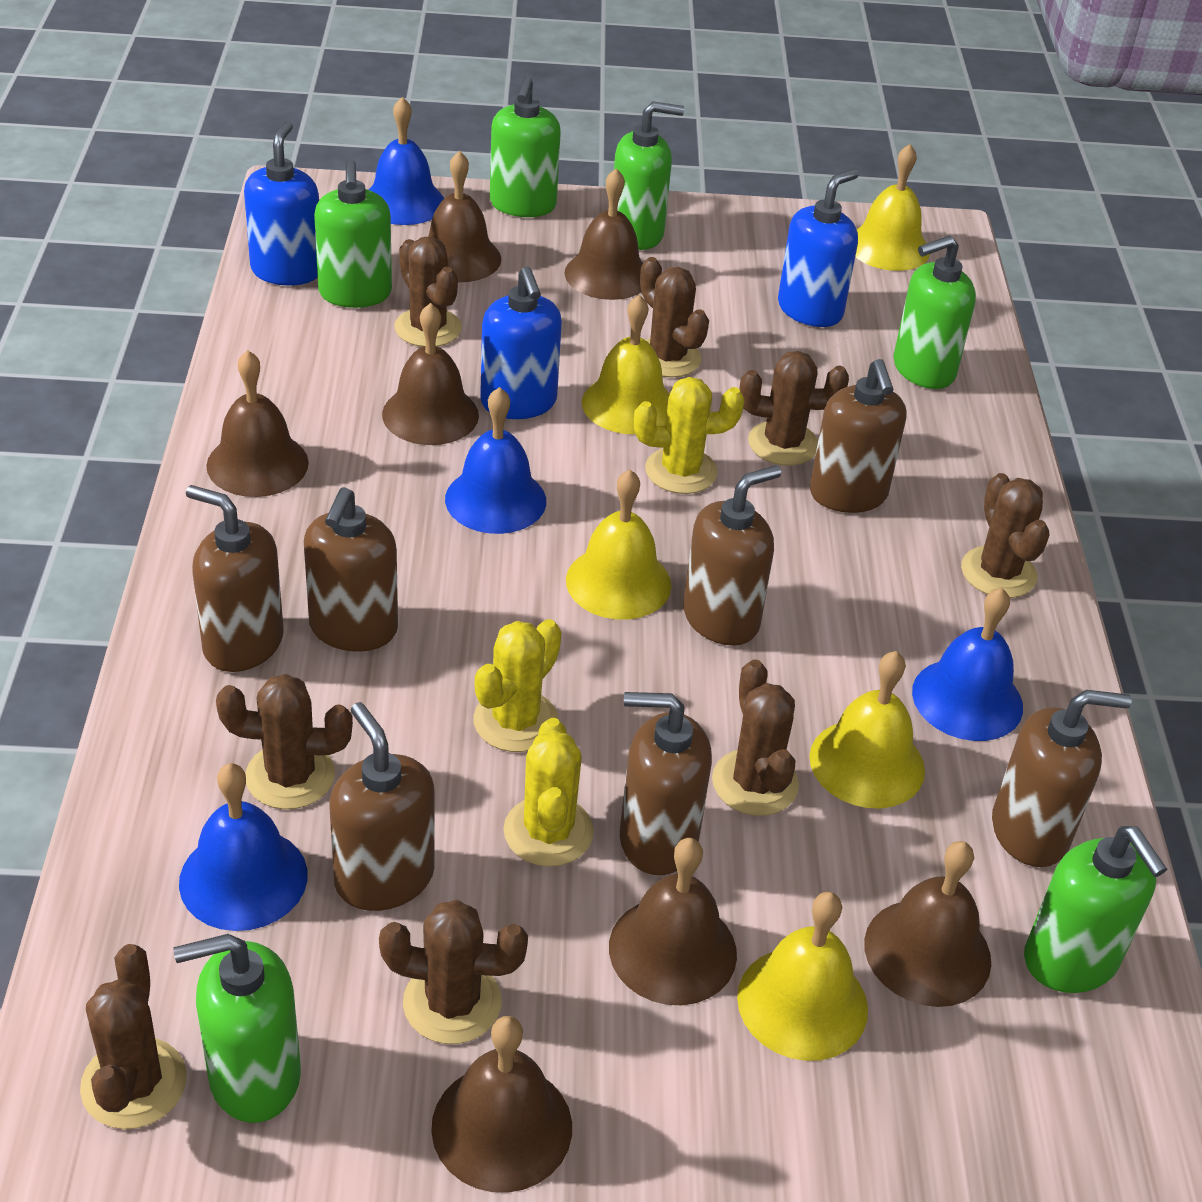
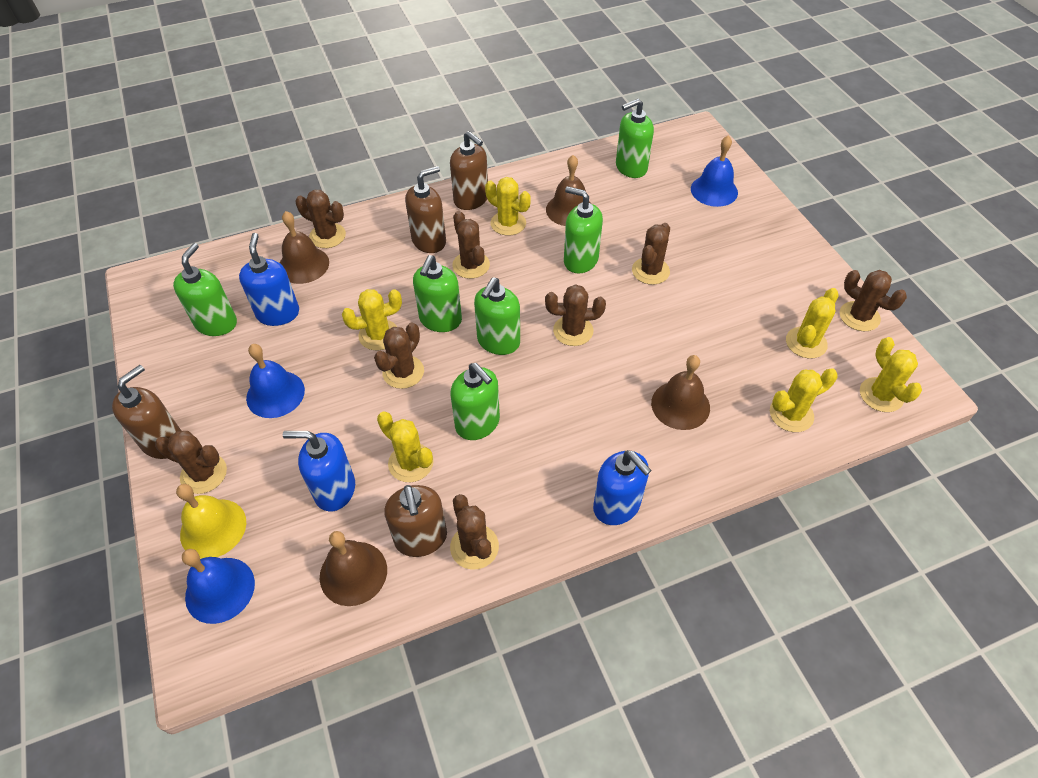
blue bell: [179,763,308,931] [369,97,444,225] [445,387,546,534] [912,588,1023,741] = 4 -> [182,549,255,624] [246,344,305,418] [691,135,738,207] = 3
brown bell: [206,350,309,497] [382,303,479,445] [428,151,501,282] [431,1016,572,1193] [565,168,643,300] [609,838,737,1005] [864,841,991,1007] = 7 -> [280,211,329,284] [320,531,387,606] [546,155,590,226] [651,355,710,430] = 4
brown soap dispenser: [186,485,284,672] [304,487,398,652] [329,702,435,911] [620,692,712,875] [683,465,781,646] [810,359,907,513] [992,690,1132,867] = 7 -> [112,365,181,459] [384,485,447,557] [405,166,446,253] [450,131,488,210] = 4
yellow bell: [566,470,671,620] [582,295,670,434] [737,892,868,1061] [809,651,925,808] [855,144,930,271] = 5 -> [176,484,246,559] = 1
yellow cactus: [473,619,562,752] [503,718,594,867] [634,377,744,494] = 3 -> [342,289,402,350] [377,411,434,482] [485,177,531,236] [770,368,837,432] [786,288,839,359] [860,337,922,412] = 6

